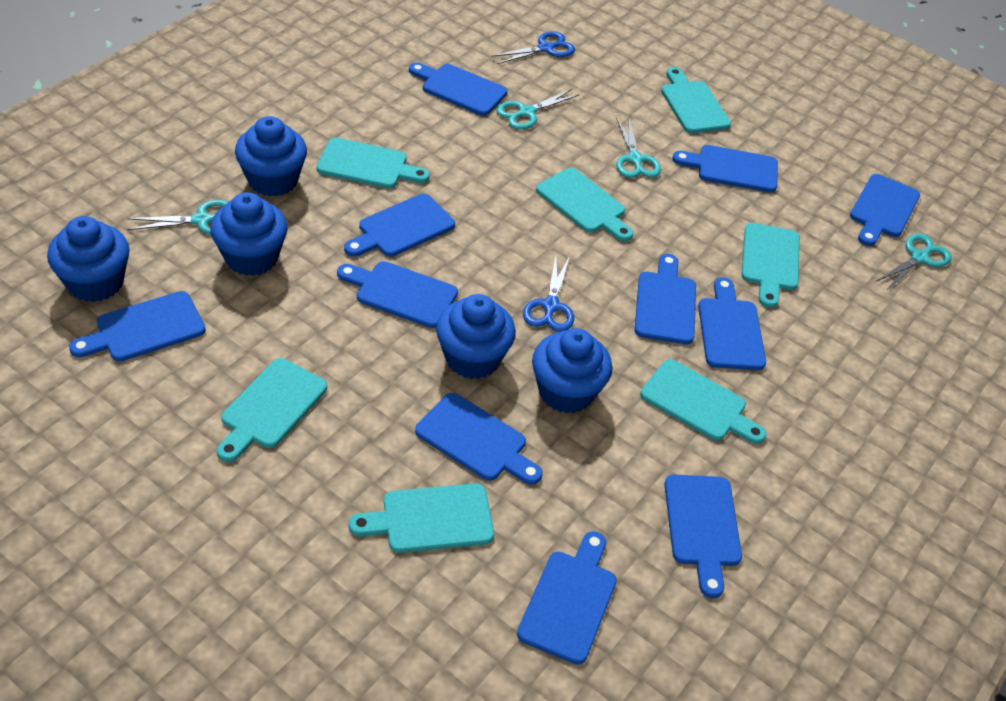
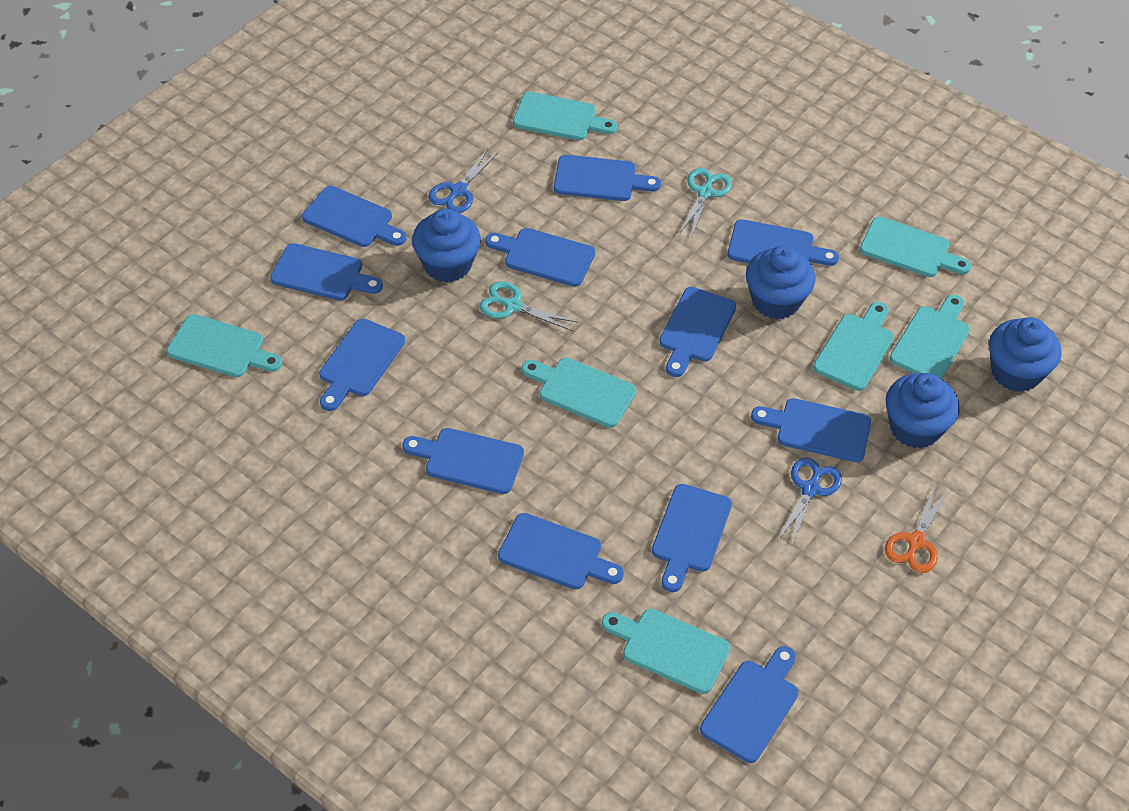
blue cupcake: [47,216,130,302] [210,192,288,276] [235,116,307,197] [436,294,516,379] [532,328,612,413] = 5 -> [412,209,481,282] [746,245,815,319] [886,373,960,448] [989,317,1061,392] = 4
blue cutting board: [69,291,206,361] [337,261,458,328] [344,194,455,257] [409,62,507,116] [415,393,543,485] [517,531,617,665] [635,254,696,344] [664,474,742,598] [672,145,778,193] [698,277,766,370] [850,174,920,246] = 11 -> [270,243,383,301] [302,186,407,247] [319,319,405,411] [403,428,524,494] [485,228,595,287] [498,513,624,589] [554,155,661,201] [652,484,732,592] [659,287,736,377] [700,646,798,763] [728,219,839,266] [751,398,871,462] = 12
orange scissors: none = 0 -> [885,485,949,573] = 1
turquoise scissors: [127,200,228,235] [496,89,579,130] [616,118,661,178] [877,234,952,291] = 4 -> [479,281,578,331] [679,168,732,236] = 2

